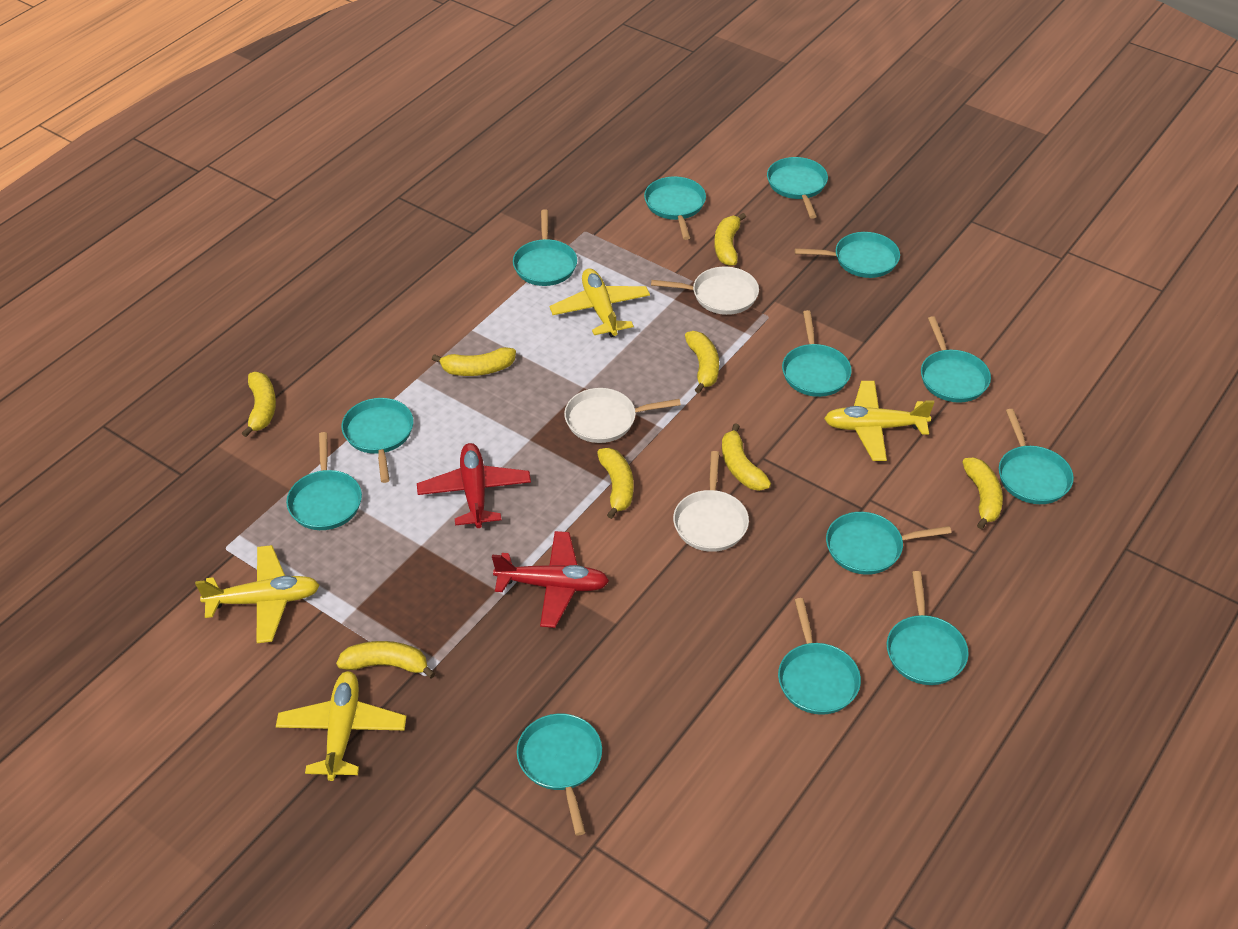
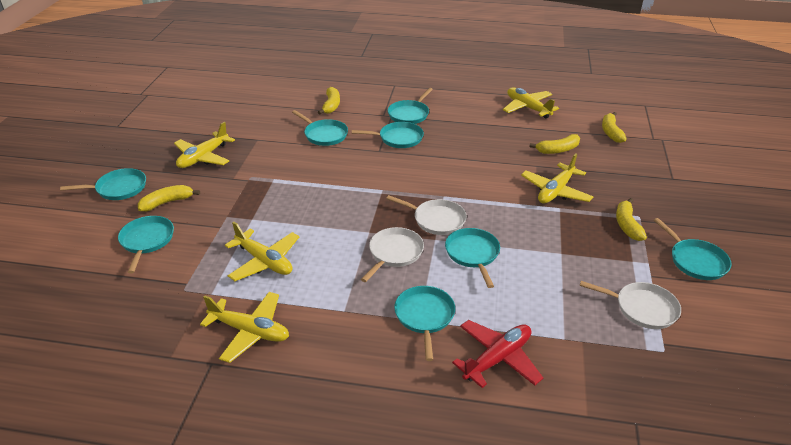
red plane: [417,443,531,528] [492,531,609,628] = 2 -> [452,320,543,388] = 1
turquoise pan: [286,432,362,530] [342,398,413,483] [513,209,577,286] [517,713,602,836] [644,176,706,240] [767,157,828,219] [778,598,861,715] [782,310,852,397] [795,232,900,278] [826,512,951,575] [887,571,969,685] [921,316,991,403] [999,409,1074,504] = 13 -> [60,168,146,200] [118,216,174,273] [292,110,348,146] [352,122,424,148] [388,88,433,124] [394,286,455,361] [445,228,500,288] [654,218,732,280] = 8
yellow banana: [242,372,276,437] [336,641,435,679] [432,347,516,376] [597,448,633,519] [685,331,719,393] [714,213,746,266] [722,423,771,491] [962,458,1003,529] = 8 -> [138,185,200,211] [318,87,340,115] [529,134,580,154] [602,112,627,143] [616,198,647,241] = 5
yellow plane: [195,545,320,643] [276,671,406,781] [549,268,650,337] [824,381,934,461] = 4 -> [174,122,235,168] [200,292,289,363] [225,221,299,281] [503,88,559,119] [521,153,593,203] = 5

